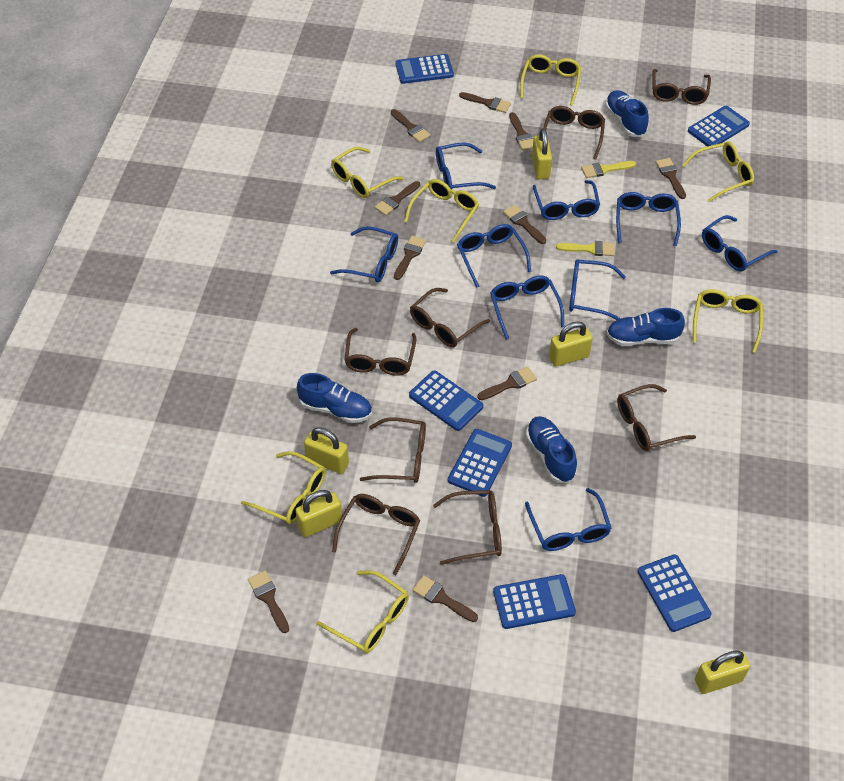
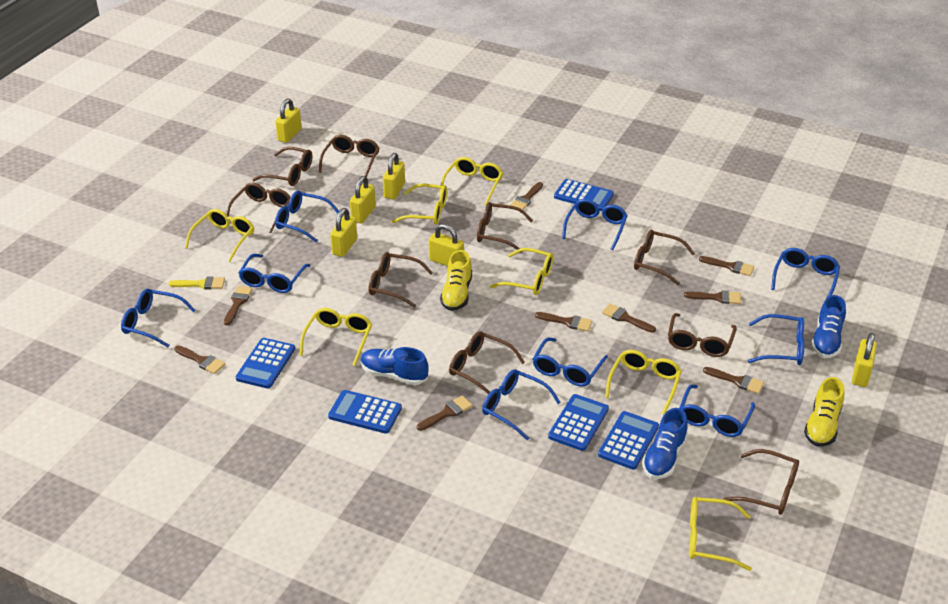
blue calculator: [396,54,454,84] [409,370,483,431] [448,429,512,497] [493,574,576,629] [638,554,712,632] [688,106,750,149] = 6 -> [235,338,295,389] [328,390,402,434] [548,394,609,451] [554,179,614,211] [598,411,659,470] = 5
blue shoe: [297,373,372,423] [526,416,577,483] [605,90,649,137] [606,308,685,346] = 4 -> [361,347,429,385] [642,408,688,479] [811,295,846,358] = 3
brown brush: [248,571,289,633] [375,181,420,216] [391,109,431,142] [394,236,426,280] [413,575,478,622] [459,92,511,113] [477,367,537,400] [503,205,546,244] [509,112,533,150] [656,158,686,199] = 10 -> [174,345,225,374] [224,286,253,325] [417,395,473,431] [510,182,543,210] [535,312,592,332] [602,304,656,333] [684,290,741,304] [699,256,754,276] [703,367,764,394] = 9
brown glasses: [332,494,420,575] [344,328,417,376] [360,417,426,483] [410,288,490,347] [433,490,502,565] [543,106,605,160] [617,384,696,451] [652,69,711,105] = 8 -> [226,183,291,233] [252,147,313,186] [319,135,379,178] [369,252,433,308] [449,331,525,394] [477,202,533,250] [634,230,695,285] [668,313,737,357] [723,449,799,515] = 9
yellow brush: [556,241,615,256] [581,161,636,178] = 2 -> [168,277,225,289] = 1
yellow padlock: [295,490,342,537] [304,427,349,474] [532,129,552,179] [549,321,593,367] [695,651,750,694] = 5 -> [275,98,302,143] [330,208,357,257] [350,176,376,223] [383,153,405,199] [429,224,464,266] [852,333,877,387] = 6
yellow shoe: none = 0 -> [440,250,472,311] [804,377,844,447] = 2

